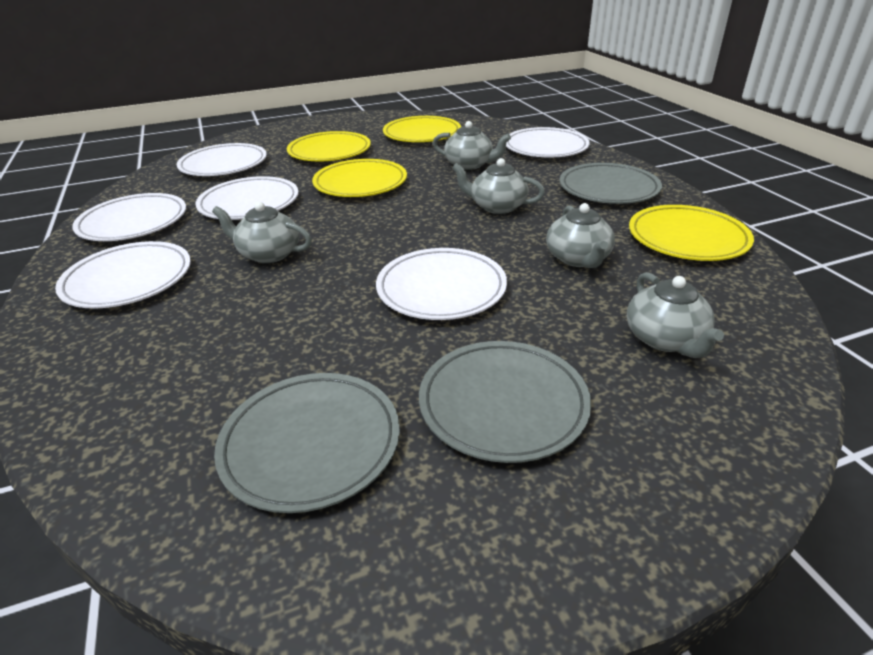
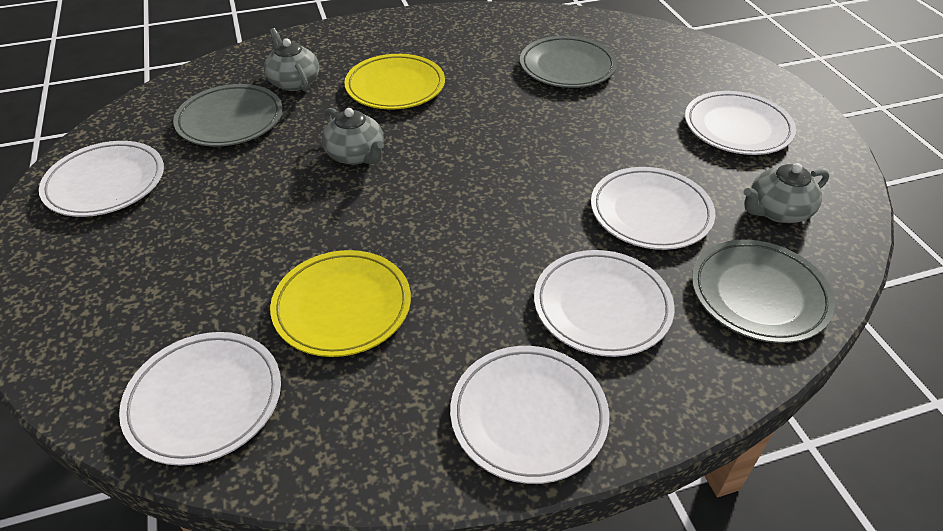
grey teapot: [212,202,312,263] [433,121,511,170] [452,158,545,214] [546,203,615,268] [627,272,724,358] = 5 -> [264,28,319,92] [322,108,384,165] [744,163,829,223] = 3
yellow plate: [287,131,371,161] [312,159,407,197] [383,116,461,142] [629,205,754,261] = 4 -> [270,250,411,357] [344,54,445,109] = 2

